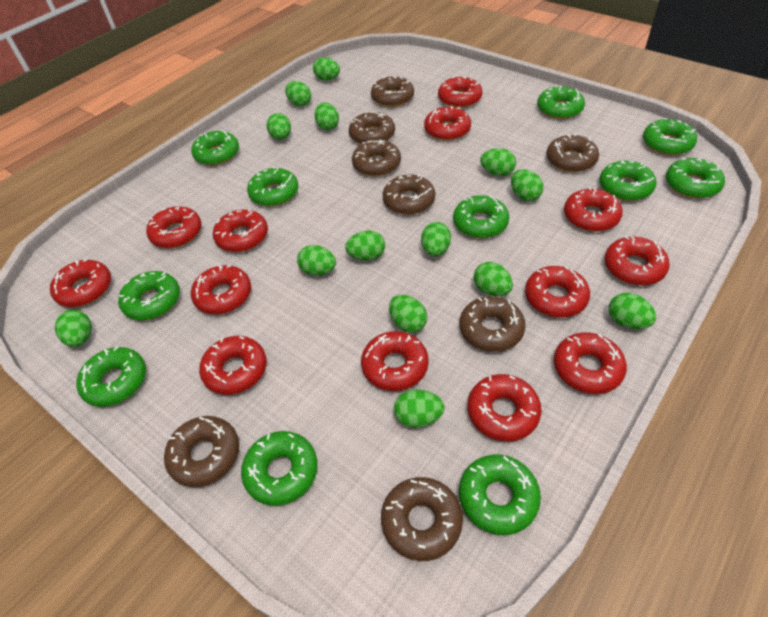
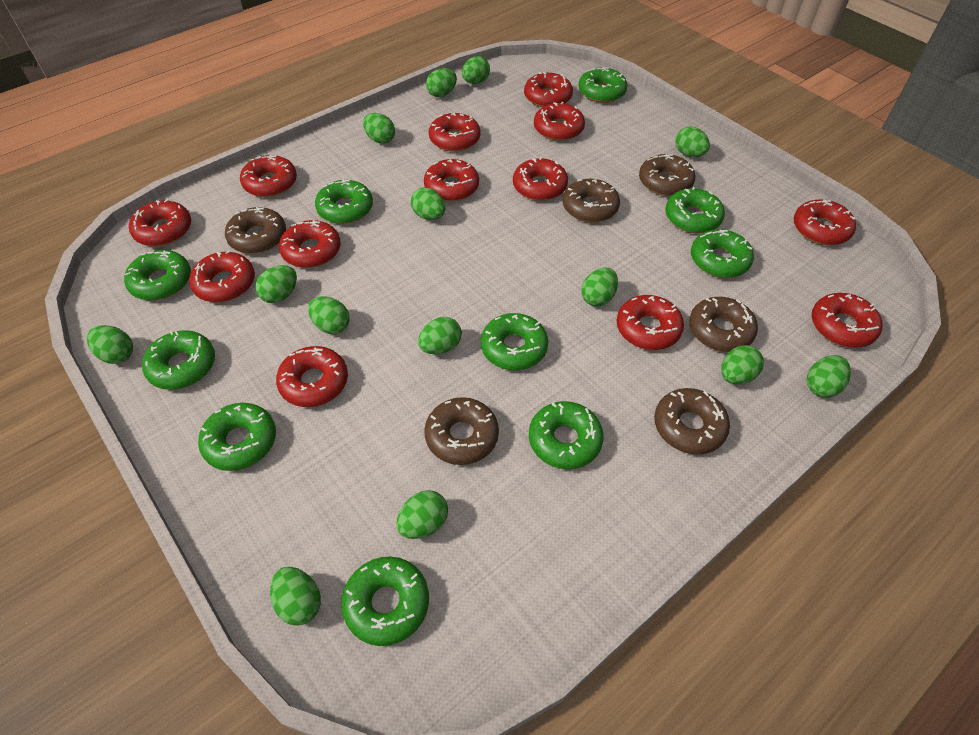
brown donut: [164,416,239,487] [349,111,395,144] [352,140,401,177] [371,76,414,107] [381,477,463,561] [382,174,435,215] [459,296,526,352] [546,134,599,172] = 8 -> [225,207,286,254] [424,397,499,465] [563,179,620,223] [639,154,695,196] [654,388,730,455] [689,297,758,352] = 6
green donut: [76,346,146,407] [118,271,180,320] [191,130,239,165] [241,431,318,506] [247,166,298,206] [453,195,509,238] [459,455,541,535] [537,85,585,119] [599,161,657,201] [643,118,697,155] [666,158,725,198] = 11 -> [124,250,191,300] [142,330,215,390] [198,403,276,471] [315,180,373,224] [341,556,429,646] [481,313,548,370] [529,401,604,469] [579,67,627,103] [665,187,725,233] [691,229,754,278] = 10

